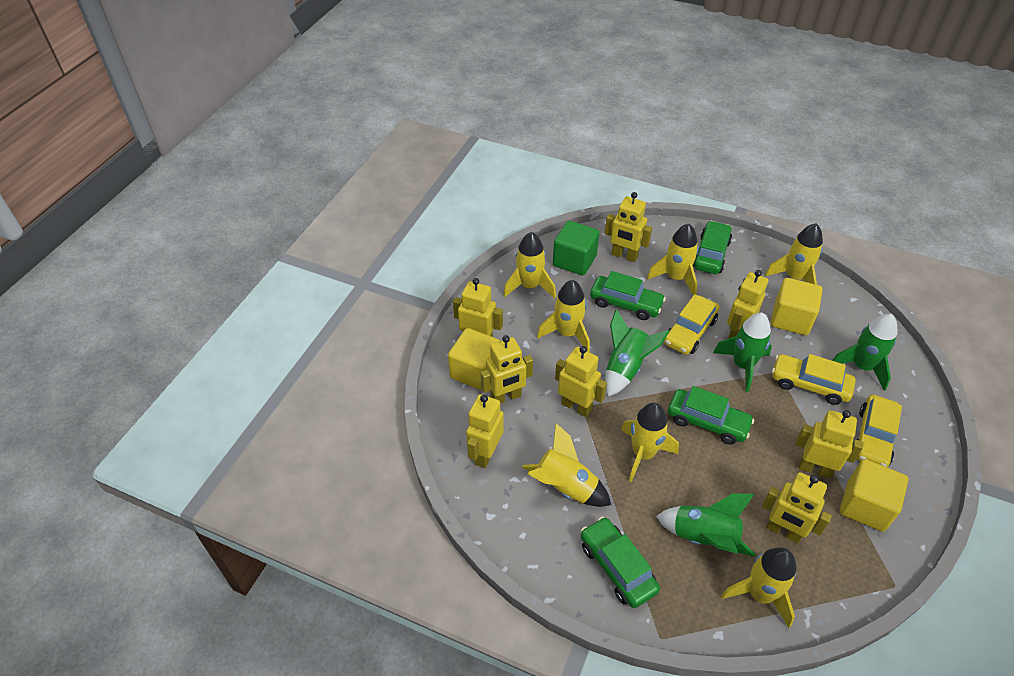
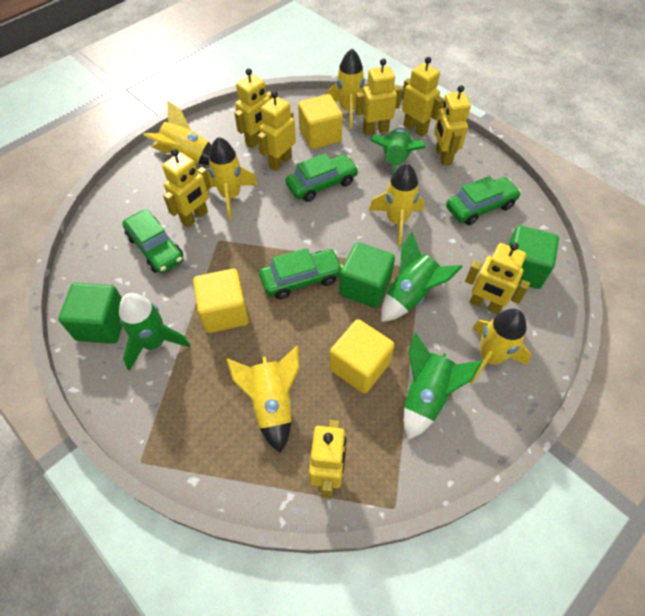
green cube: [553,221,600,275] = 1 -> [58,283,123,344] [339,242,395,308] [508,225,559,289] = 3
yellow car: [664,294,720,355] [772,354,856,405] [856,395,902,468] = 3 -> none = 0
yellow rocket: [503,232,556,298] [522,423,611,507] [537,280,590,352] [621,403,679,482] [647,224,698,295] [721,547,797,628] [765,223,823,285] = 7 -> [143,100,212,165] [208,137,258,220] [226,346,299,453] [326,49,366,129] [369,163,424,246] [469,309,531,384] = 6

